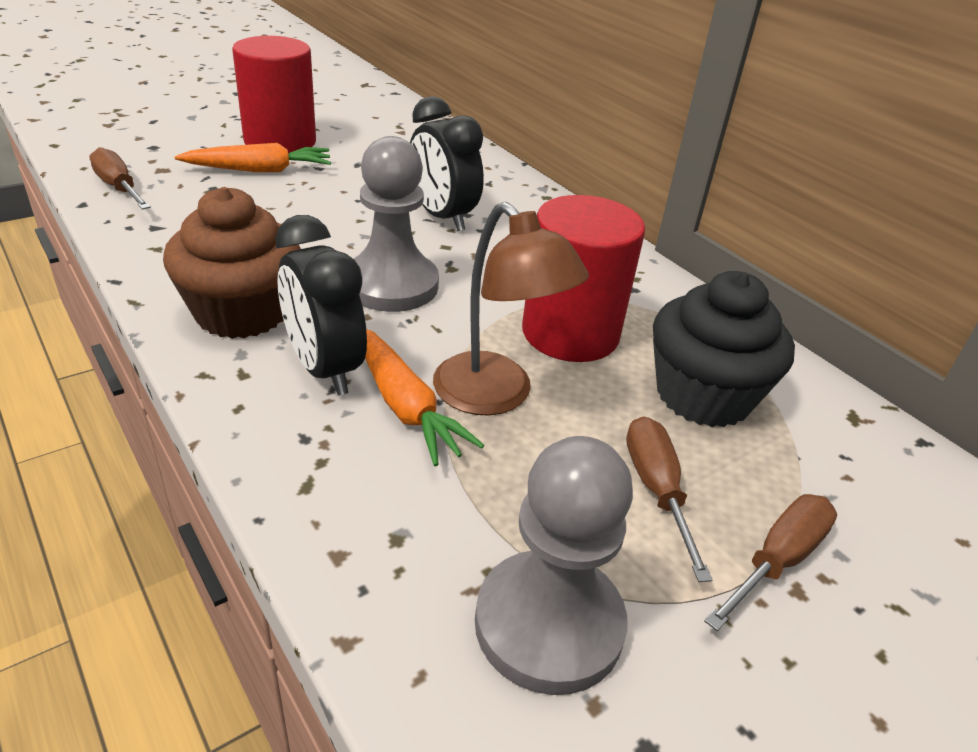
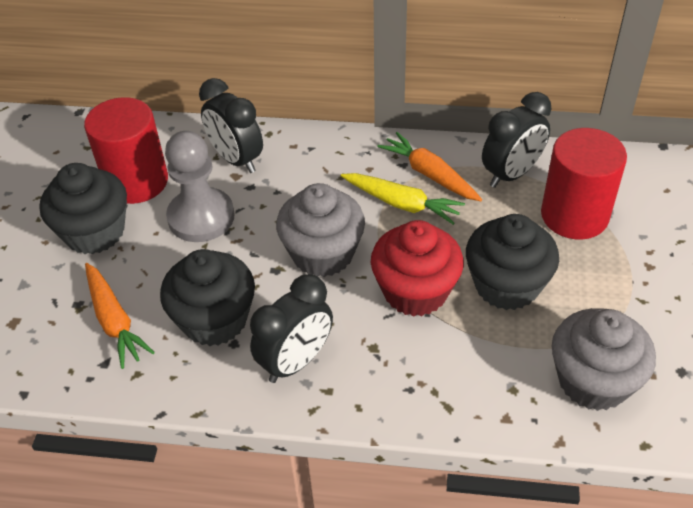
black clock: [276,215,367,395] [410,96,484,231] = 2 -> [199,78,263,173] [250,274,333,383] [482,92,551,188] = 3
black cupcake: [653,271,795,427] = 1 -> [39,163,127,254] [160,249,255,346] [466,214,559,310] = 3
brown cupcake: [163,187,301,339] = 1 -> none = 0
brown lamp: [433,202,589,416] = 1 -> none = 0
brown screwdriver: [89,147,151,210] [626,416,713,582] [704,494,837,631] = 3 -> none = 0
grey cupcake: none = 0 -> [276,183,365,277] [552,308,656,411] = 2
grey pawn: [353,136,439,312] [475,436,633,695] = 2 -> [165,131,235,242] = 1
red cupcake: none = 0 -> [371,220,464,317] = 1
yellow carrot: none = 0 -> [341,173,465,225] = 1

